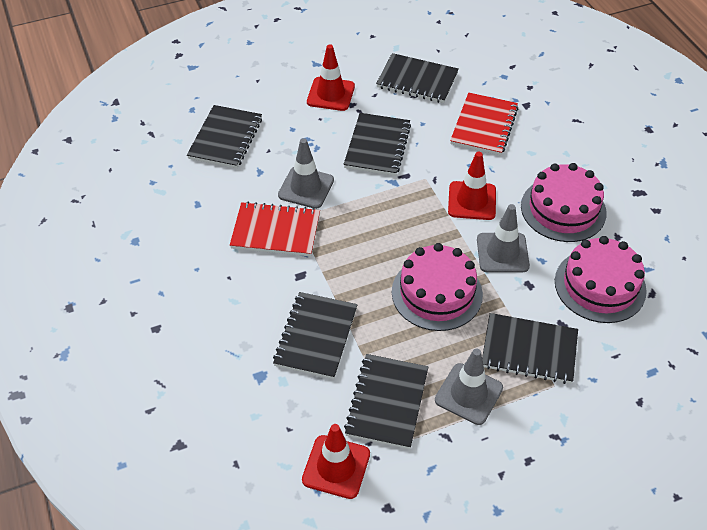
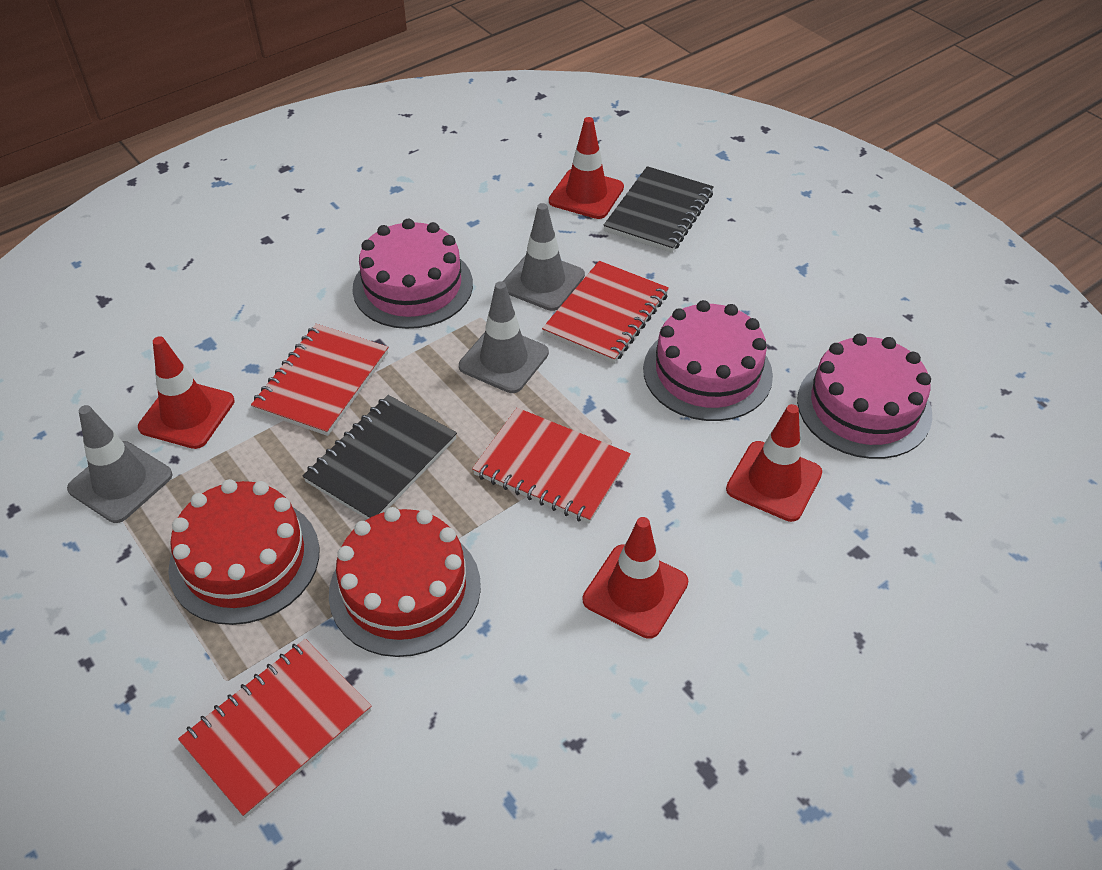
black notebook: [187,105,262,168] [273,292,358,379] [344,113,411,176] [344,354,428,449] [376,53,459,103] [482,313,578,384] = 6 -> [303,395,457,519] [603,166,714,253] = 2
red cake: none = 0 -> [168,479,320,625] [329,507,481,657] = 2
red notebook: [230,202,320,257] [450,92,518,156] = 2 -> [178,639,371,818] [251,324,388,436] [472,408,631,523] [542,261,669,364] = 4
red traffic cone: [302,424,370,499] [307,44,355,111] [448,152,496,220] = 3 -> [138,336,235,449] [549,117,624,219] [583,517,688,639] [726,404,822,522] = 4

